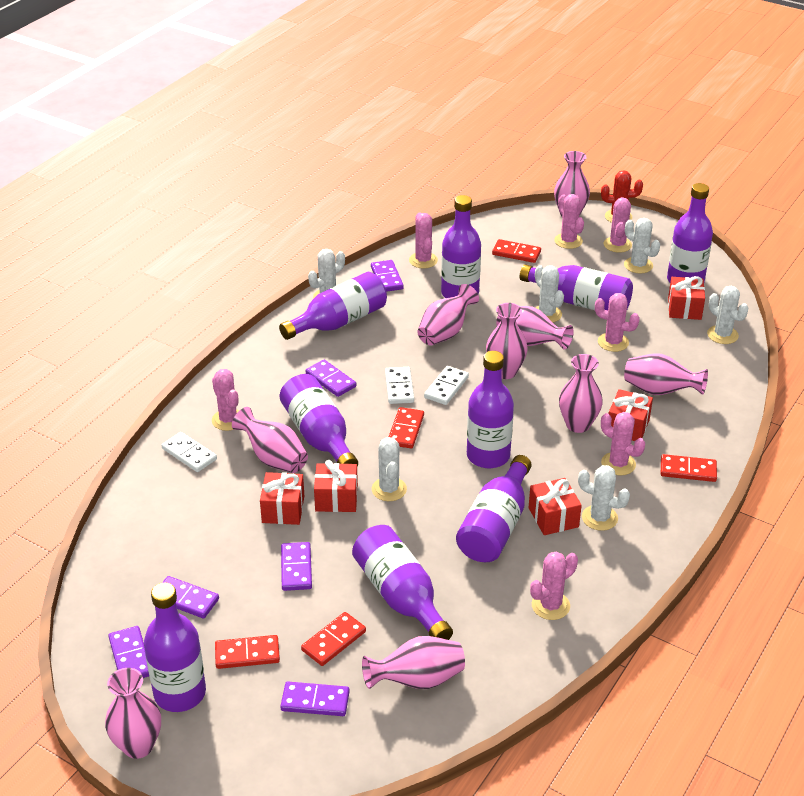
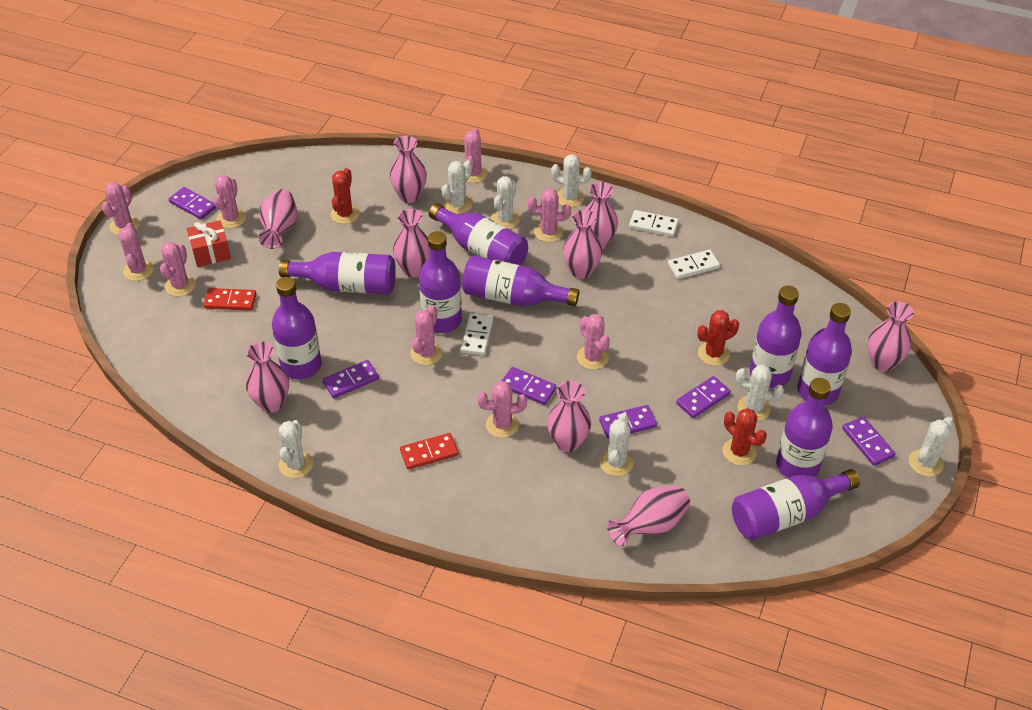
pink cactus: [212,369,239,431] [409,213,438,269] [530,551,578,620] [554,194,584,249] [595,293,640,352] [601,412,645,475] [604,197,632,253] = 7 -> [102,182,139,235] [118,223,154,281] [160,242,196,297] [214,175,246,228] [411,305,442,365] [464,128,487,183] [477,381,527,438] [528,189,571,242] [577,314,610,370] = 9
red cactus: [601,170,643,223] = 1 -> [331,168,360,224] [697,310,739,366] [723,408,767,465] = 3
red domino: [215,635,280,669] [301,612,366,666] [389,407,424,449] [492,239,541,263] [661,454,717,482] = 5 -> [204,288,257,311] [400,433,458,470] = 2
red gift: [260,472,304,525] [314,460,358,512] [529,478,582,535] [608,389,653,441] [668,276,705,320] = 5 -> [187,220,231,267] = 1
white cactus: [308,249,345,299] [372,437,407,501] [535,265,564,322] [578,465,630,531] [624,218,660,274] [707,286,748,344] = 6 -> [279,420,313,478] [441,161,472,214] [491,176,520,229] [551,154,592,207] [599,413,634,476] [736,365,784,421] [909,417,954,477] = 7

